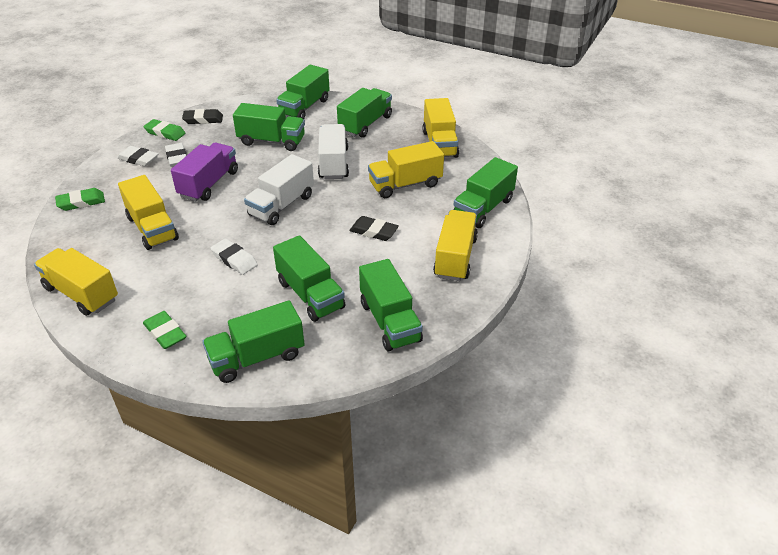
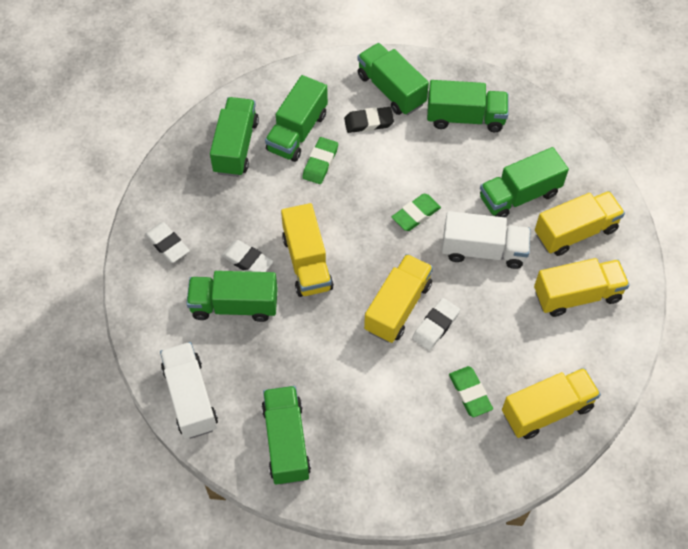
black eraser: [182,109,223,124] [349,216,399,241] = 2 -> [344,107,394,133] = 1
purple truck: [171,143,238,201] = 1 -> none = 0

